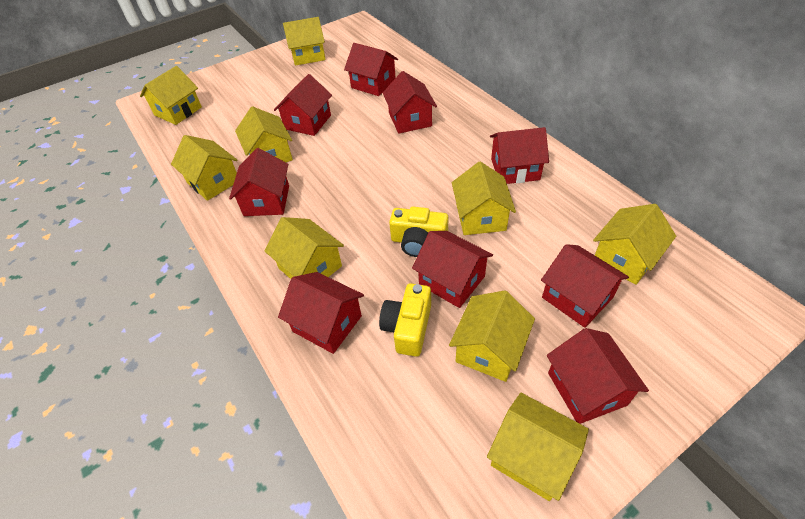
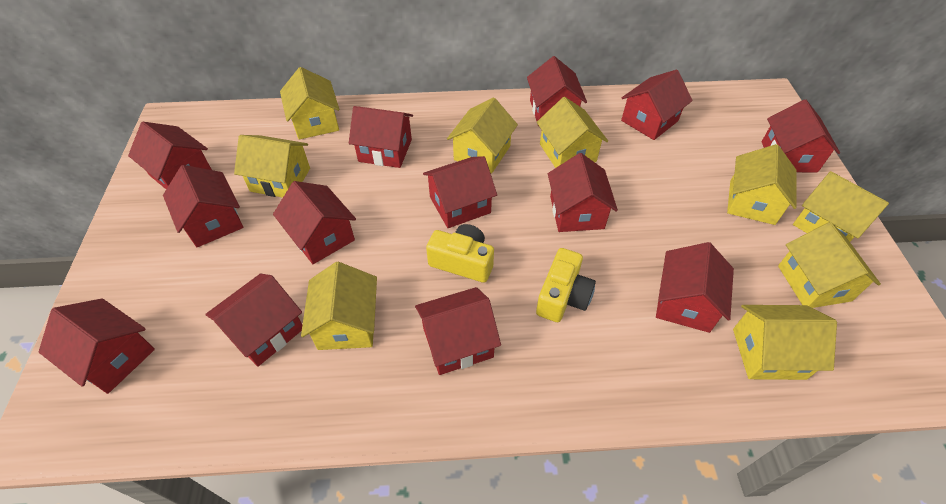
red house: [229,148,289,216] [274,74,332,136] [278,272,364,354] [344,43,398,96] [383,71,437,134] [412,231,493,308] [490,127,549,184] [541,244,629,328] [547,328,649,424] = 9 -> [39,298,155,394] [128,122,212,189] [163,165,244,247] [205,273,302,367] [273,181,356,264] [349,106,413,168] [415,287,501,375] [423,156,497,228] [527,56,587,126] [548,153,618,232] [621,70,693,140] [656,242,734,333] [762,99,840,172] = 13

